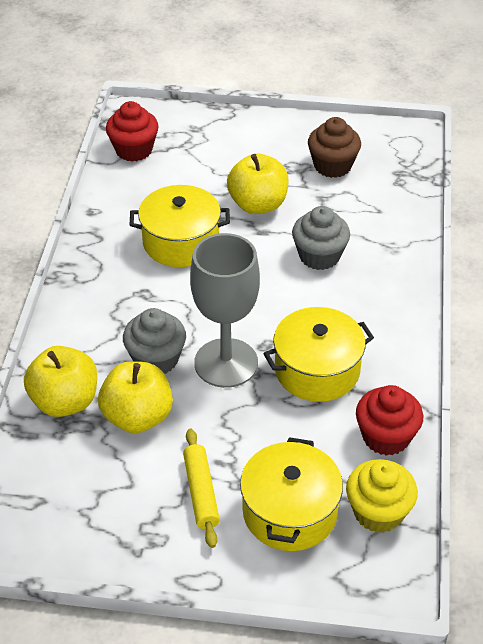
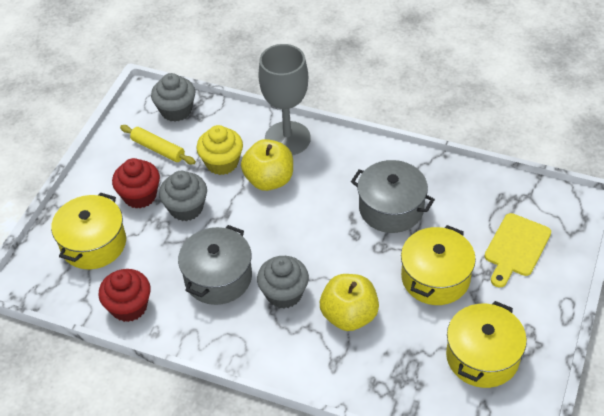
brown cupcake: [308,117,361,178] = 1 -> none = 0
grey cupcake: [123,308,186,374] [292,206,350,270] = 2 -> [151,73,195,122] [159,171,207,221] [257,256,309,309] = 3
grey pot: none = 0 -> [178,225,252,305] [351,160,435,233] = 2
yellow apple: [24,346,97,417] [98,361,173,433] [227,153,289,214] = 3 -> [241,139,293,191] [320,274,379,331] = 2
yellow cutting board: none = 0 -> [484,213,551,287] = 1

